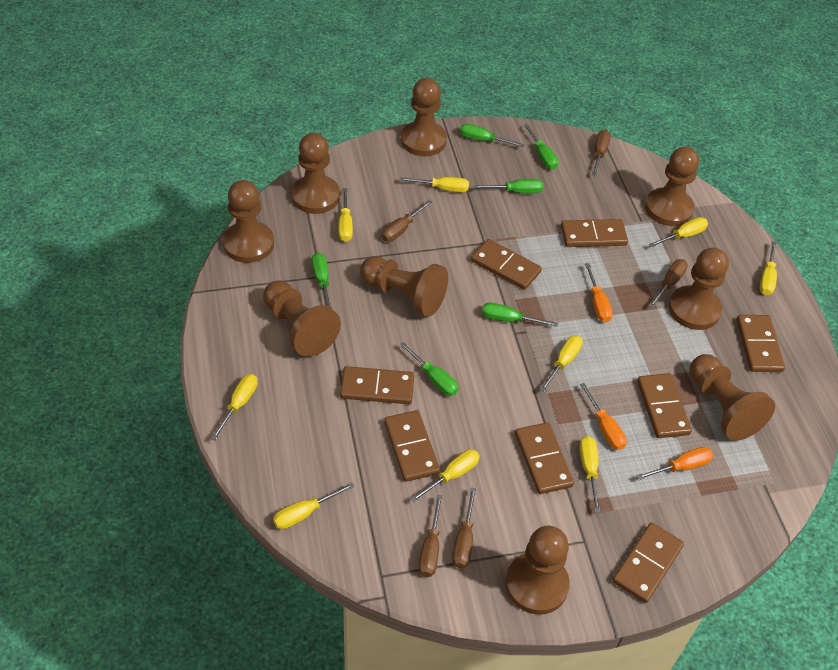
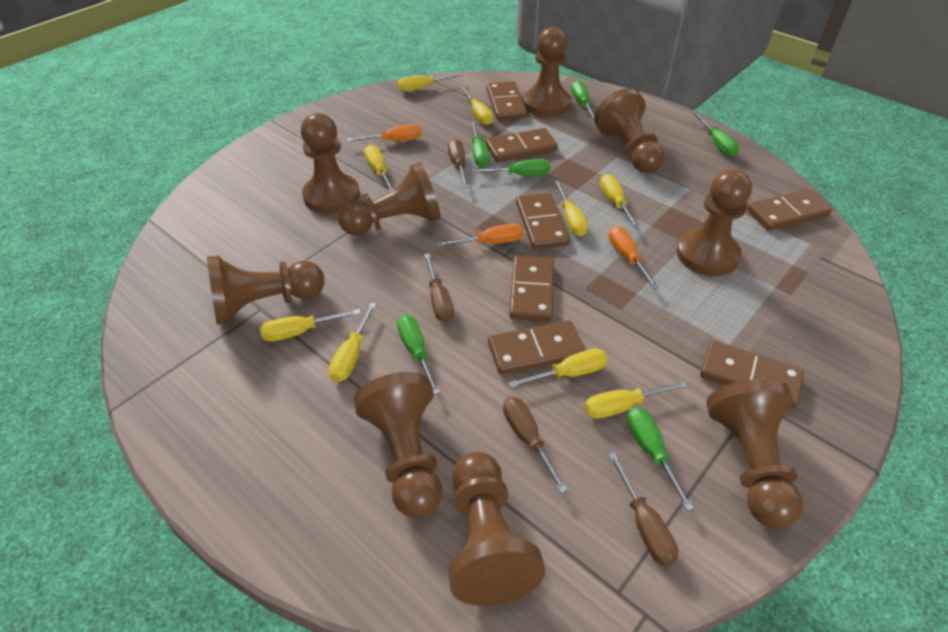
brown domino: [340,366,414,404] [384,410,440,482] [471,239,542,290] [515,422,574,494] [561,219,628,247] [612,522,684,603] [637,373,692,438] [736,315,785,372] = 8 -> [486,81,527,120] [486,128,558,162] [488,320,585,375] [509,255,554,322] [516,193,570,249] [700,340,804,409] [747,189,832,231] = 7
brown screwdriver: [381,200,432,242] [419,495,442,577] [452,487,476,568] [592,130,611,176] [649,259,688,308] = 5 -> [424,253,454,323] [448,139,469,188] [503,397,568,493] [608,452,678,566] = 4

